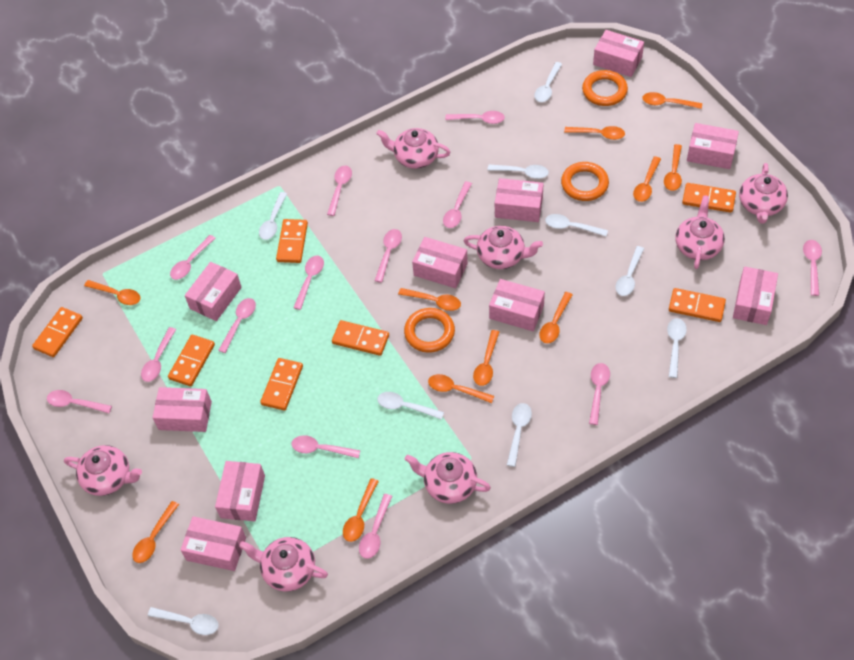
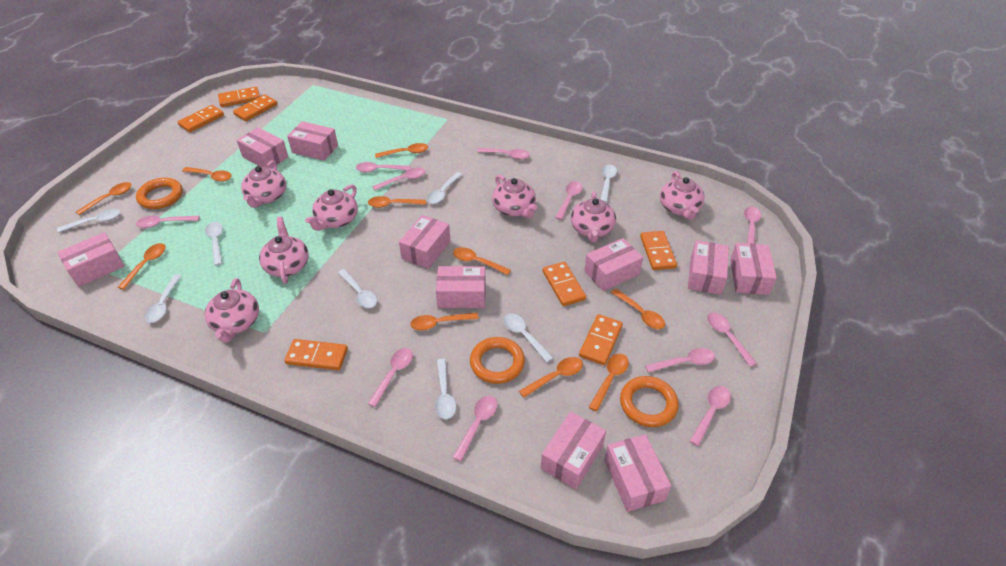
orange spoon: [84,280,141,305] [132,501,179,563] [343,478,379,542] [398,288,461,311] [428,374,494,403] [473,330,499,386] [539,292,573,343] [564,126,625,140] [633,156,661,202] [642,92,702,109] [664,144,682,191] = 11 -> [76,182,132,215] [118,243,166,290] [182,167,231,182] [368,196,426,208] [375,143,428,158] [410,313,479,331] [453,247,511,275] [519,357,583,398] [589,354,629,412] [611,288,665,329] = 10
pink spoon: [47,390,112,413] [141,327,176,382] [170,235,215,280] [218,298,256,353] [292,435,360,458] [293,256,324,310] [327,166,352,216] [359,494,392,559] [374,229,402,283] [443,181,472,228] [445,111,505,124] [589,363,610,425] [803,240,822,296] = 13 -> [136,216,199,228] [356,162,411,172] [368,348,413,407] [372,167,425,190] [452,396,498,462] [477,148,530,159] [555,181,583,220] [645,348,715,373] [690,386,731,446] [707,312,757,367] [744,207,761,244] = 11
white spoon: [148,607,218,635] [259,192,287,240] [377,392,444,420] [487,164,549,179] [507,403,532,467] [534,62,562,102] [545,214,608,236] [616,246,644,296] [667,318,687,378] = 9 -> [57,209,120,233] [145,275,181,323] [205,222,223,266] [338,269,377,308] [427,172,462,204] [435,359,456,419] [503,313,553,362] [600,164,617,203] = 8

